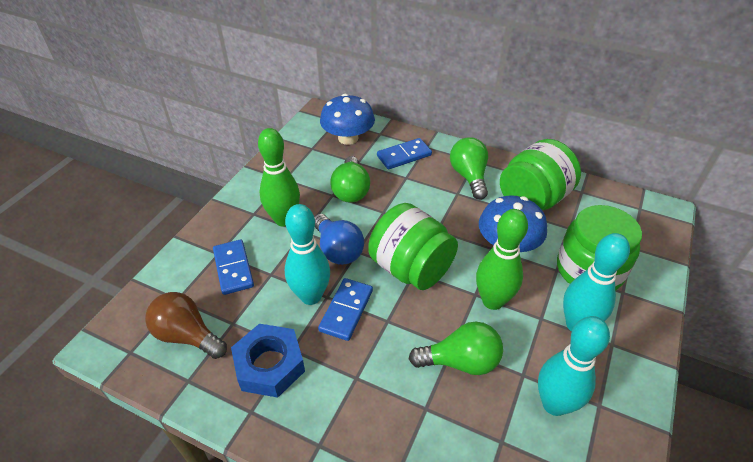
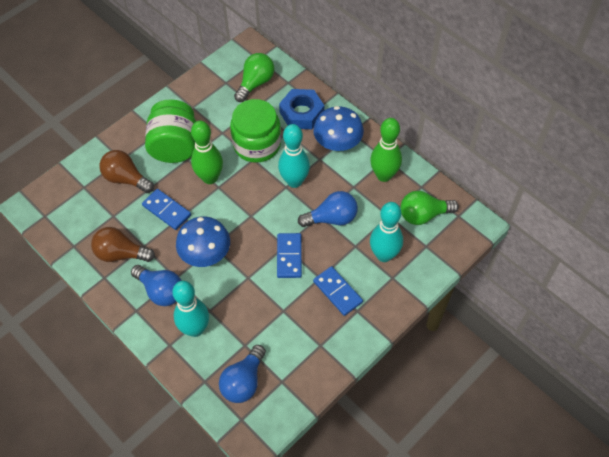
blue light bulb: [314,214,364,265] = 1 -> [131,265,182,306] [219,345,266,403] [298,191,358,227] = 3
brown light bulb: [145,292,227,359] = 1 -> [91,227,155,262] [99,150,154,193] = 2
green jar: [368,203,458,290] [500,139,581,210] [557,205,642,291] = 3 -> [145,99,196,163] [230,99,281,163] = 2
green light bulb: [330,156,370,203] [409,322,503,375] [450,137,488,200] = 3 -> [234,53,274,102] [400,191,459,225] = 2

